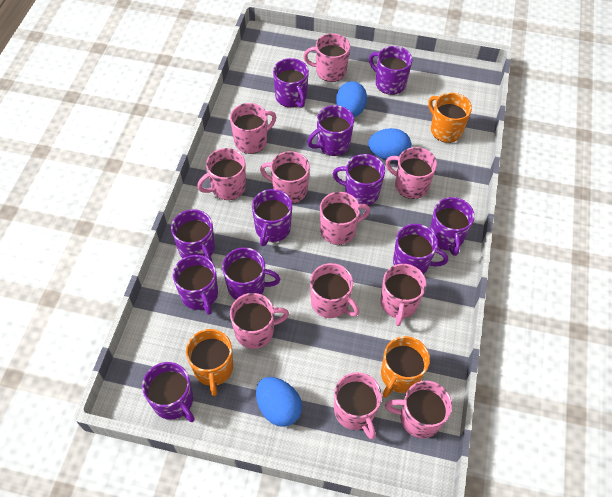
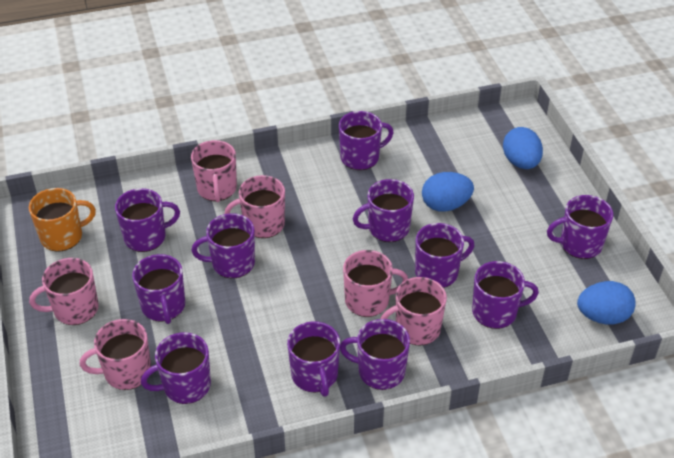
orange mug: [186,329,233,396] [381,336,430,398] [428,93,472,143] = 3 -> [29,188,96,251] = 1
pink mug: [197,148,246,200] [230,103,276,154] [230,293,289,349] [260,151,310,203] [303,34,350,82] [310,263,359,318] [320,192,370,245] [334,372,382,439] [381,264,426,326] [385,147,437,199] [385,381,452,438] = 11 -> [29,258,99,325] [80,319,151,390] [191,140,237,202] [224,175,285,238] [343,250,408,317] [381,277,447,345] = 6

